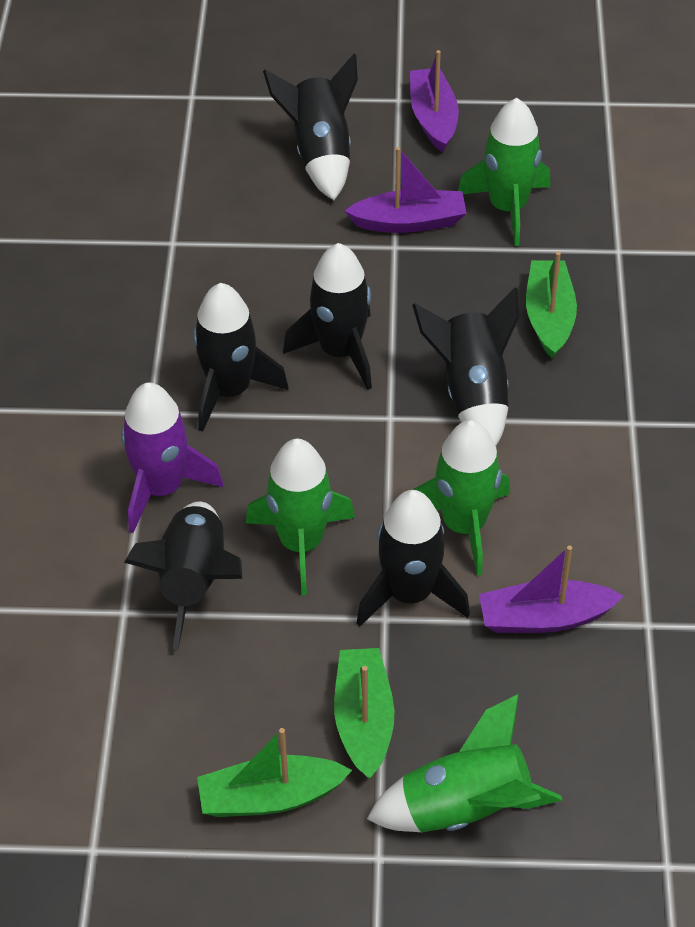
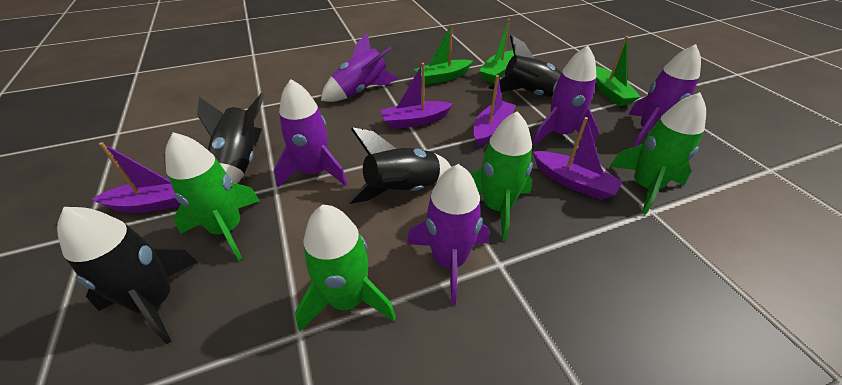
black rocket: [124,502,242,650] [193,283,289,432] [263,54,358,200] [283,243,372,390] [357,490,470,627] [412,287,519,446] = 6 -> [57,207,197,344] [197,93,264,184] [348,127,451,204] [488,35,562,97] = 4
purple boat: [345,147,467,233] [410,50,459,152] [479,545,624,633] = 3 -> [92,142,180,213] [380,63,453,129] [473,75,516,147] [533,117,623,200] = 4
purple rocket: [121,382,223,533] = 1 -> [274,79,347,187] [321,33,398,102] [407,164,489,305] [533,46,599,145] [628,44,701,147] = 5

